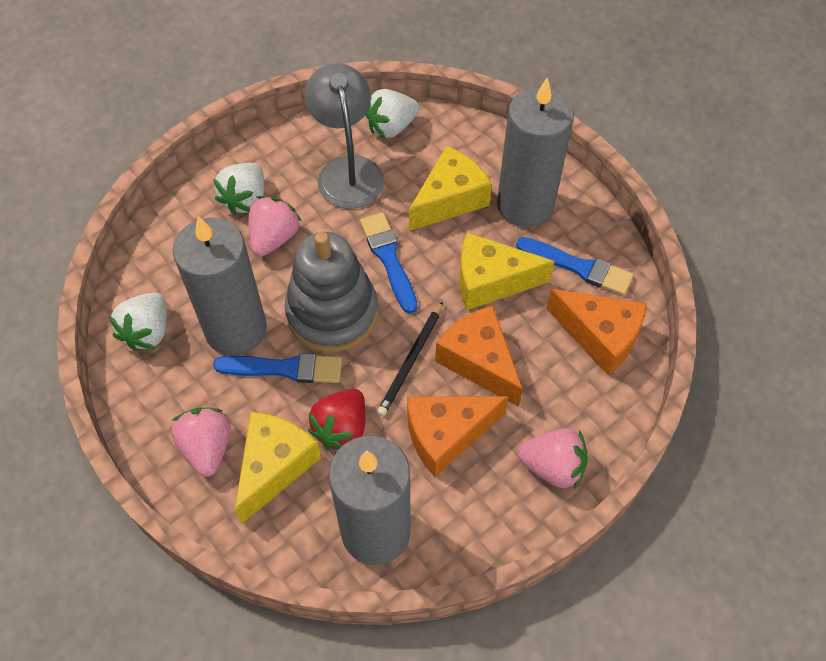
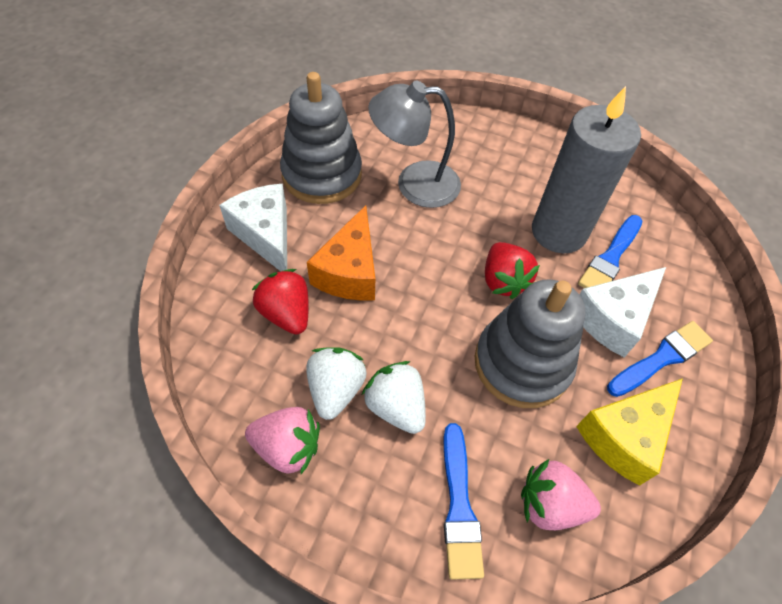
black pencil: [377,301,443,416] = 1 -> none = 0
grey candle: [173,216,267,356] [329,436,411,565] [497,78,574,227] = 3 -> [532,86,641,253] = 1
grey stacking toy: [285,232,378,352] = 1 -> [280,72,362,204] [475,279,586,408] = 2
orange cheese: [407,396,509,477] [435,306,523,407] [547,289,647,375] = 3 -> [307,205,375,301] = 1
pink strawberry: [171,407,231,477] [248,196,301,256] [518,428,588,489] = 3 -> [245,407,320,474] [521,459,601,530] = 2
red strawberry: [308,389,366,449] = 1 -> [252,269,309,334] [485,242,540,299] = 2
white cheese: none = 0 -> [219,184,287,271] [579,267,666,358] = 2
white strawberry: [109,292,167,351] [213,163,264,215] [365,89,420,138] = 3 -> [306,347,367,420] [362,361,426,434] = 2
yellow cheese: [235,412,321,524] [409,146,492,231] [460,232,555,310] = 3 -> [576,378,683,486] = 1

